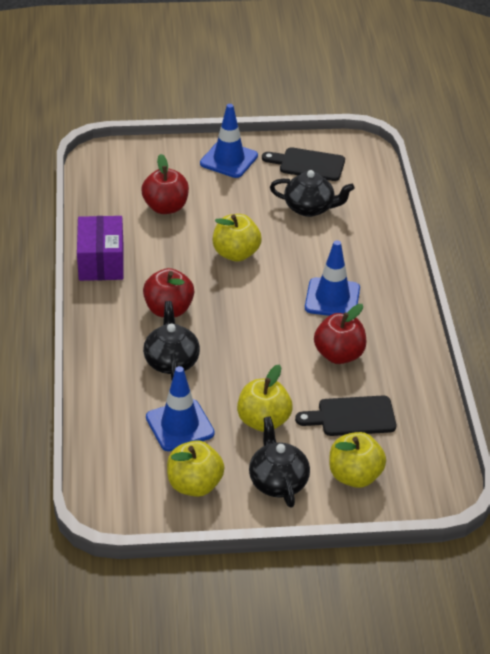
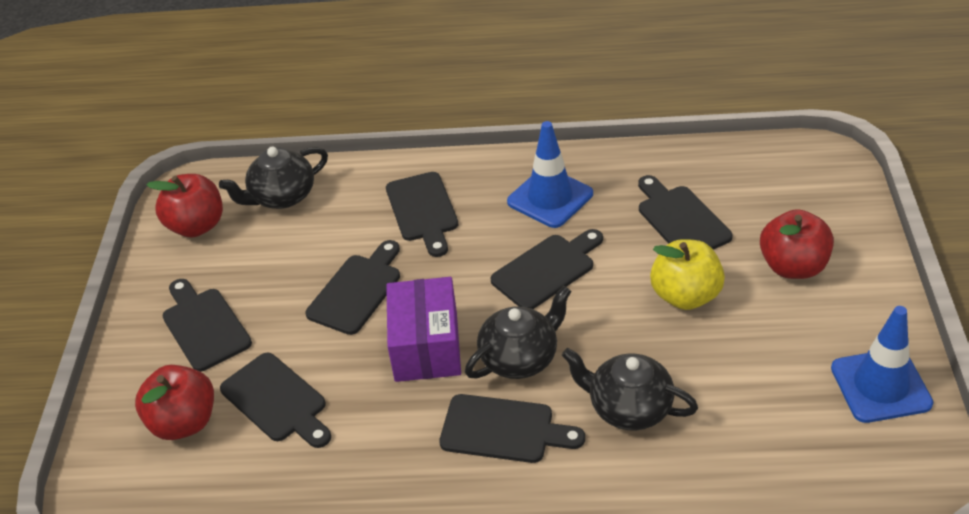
black cutting board: [262,147,345,181] [295,396,396,436] = 2 -> [162,279,252,372] [220,353,331,448] [306,240,400,335] [386,172,458,257] [439,394,585,463] [490,229,603,309] [638,175,733,250] = 7
blue traffic cone: [146,366,215,451] [200,104,258,178] [305,240,360,316] = 3 -> [507,121,593,228] [831,306,933,423] = 2
yellow apple: [167,440,224,497] [213,214,262,262] [237,364,293,432] [329,432,386,488] = 4 -> [650,239,725,310] = 1

